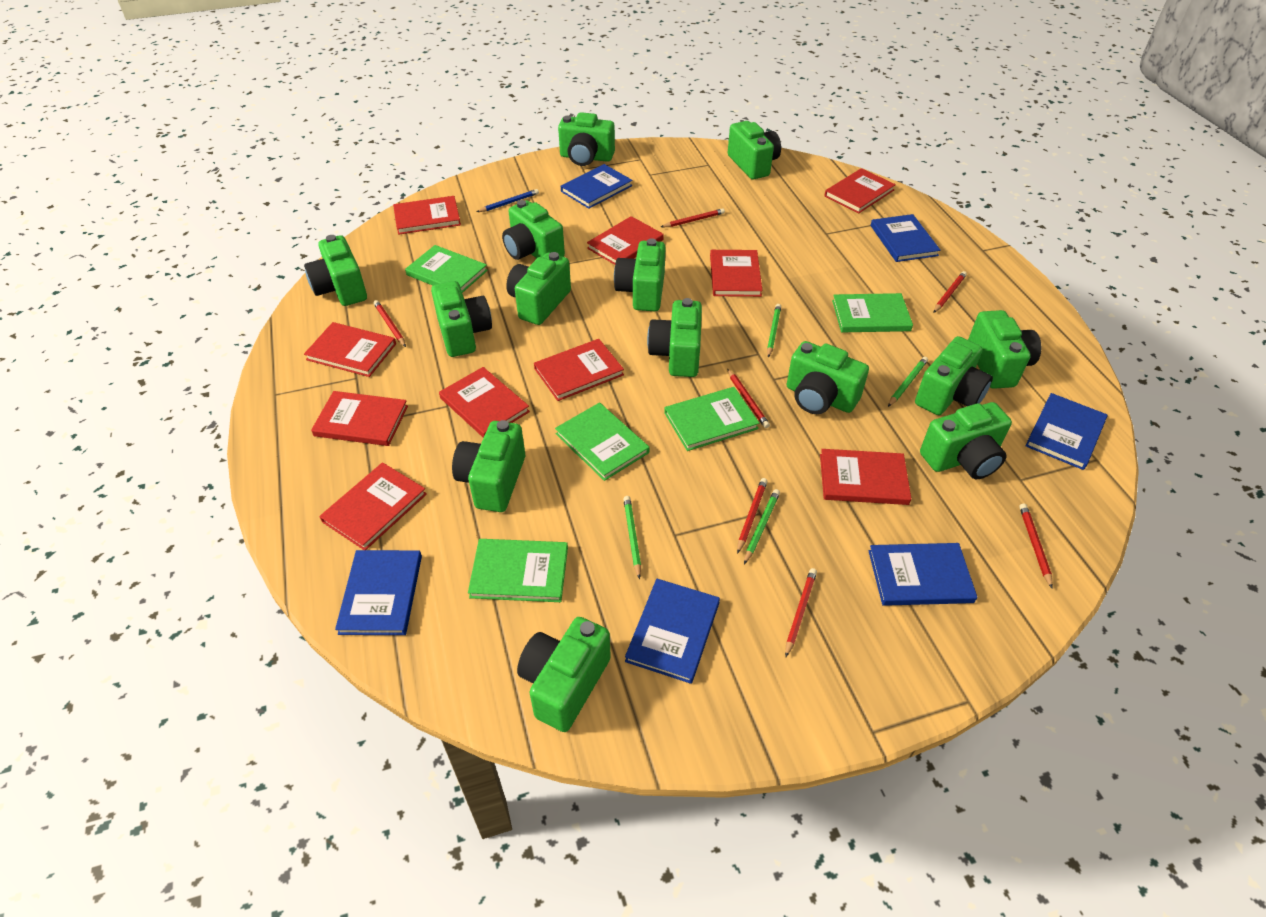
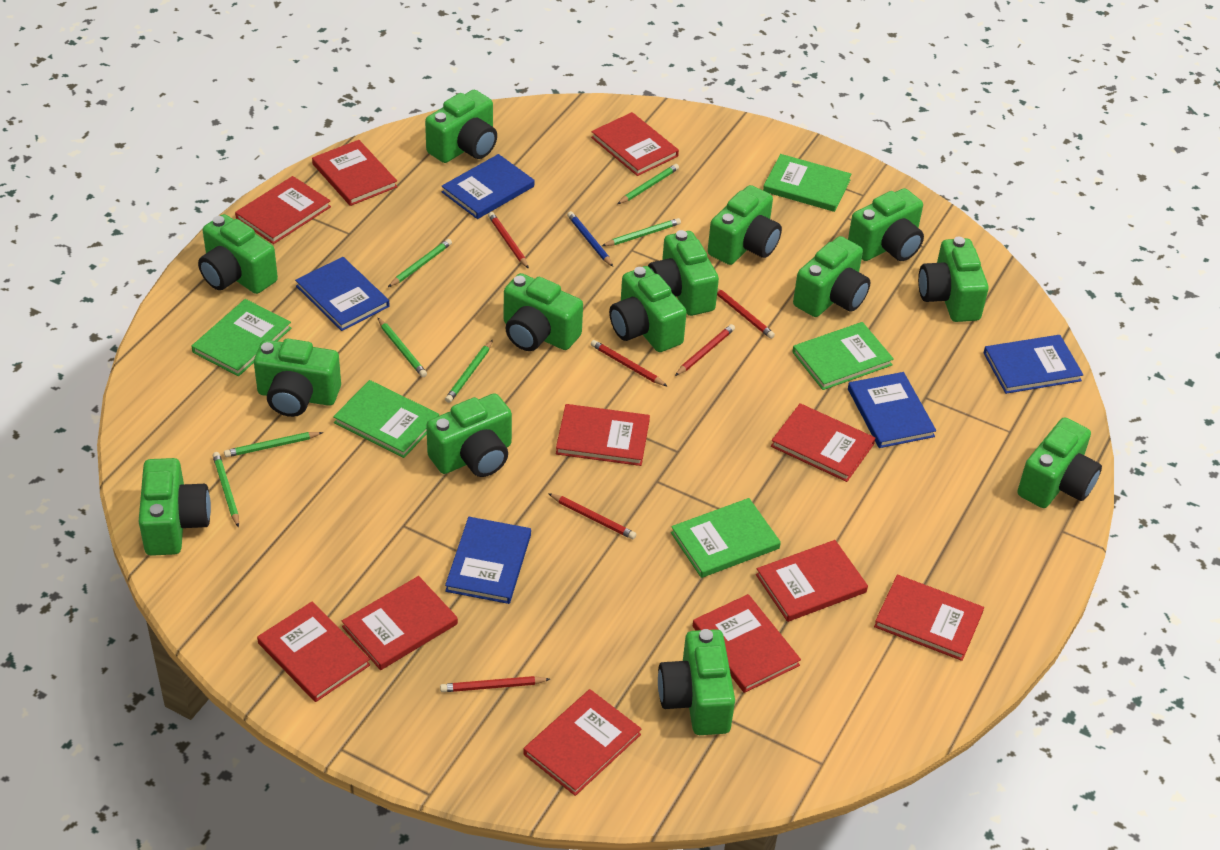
blue book: [335,550,422,635] [561,164,632,209] [625,579,720,684] [869,543,977,606] [871,214,940,262] [1025,393,1108,470] = 6 -> [295,257,390,331] [441,154,534,219] [445,517,531,604] [848,372,936,448] [984,335,1083,394] = 5
green pencil: [623,496,641,579] [744,489,780,564] [767,304,781,358] [888,357,928,407] = 4 -> [213,452,239,527] [224,432,323,457] [378,318,427,377] [388,239,452,287] [445,340,493,403] [602,218,681,246] [618,164,679,204] = 7
red book: [304,322,396,377] [311,391,408,446] [319,462,427,550] [393,196,461,235] [439,367,530,438] [534,339,624,401] [587,216,664,265] [710,250,763,297] [820,449,911,505] [824,168,896,213] = 10 -> [235,176,331,244] [257,602,370,702] [312,140,398,206] [342,576,458,670] [523,689,642,796] [556,404,650,466] [591,112,679,176] [693,594,801,693] [756,540,868,622] [771,403,875,482] [874,575,984,661] = 11
red pencil: [374,300,406,347] [661,208,725,227] [728,369,770,428] [737,478,768,554] [785,568,817,657] [934,271,967,313] [1019,504,1053,588] = 7 -> [440,676,550,692] [488,212,529,269] [548,493,636,539] [591,340,668,387] [675,324,735,376] [717,288,775,339] = 6

